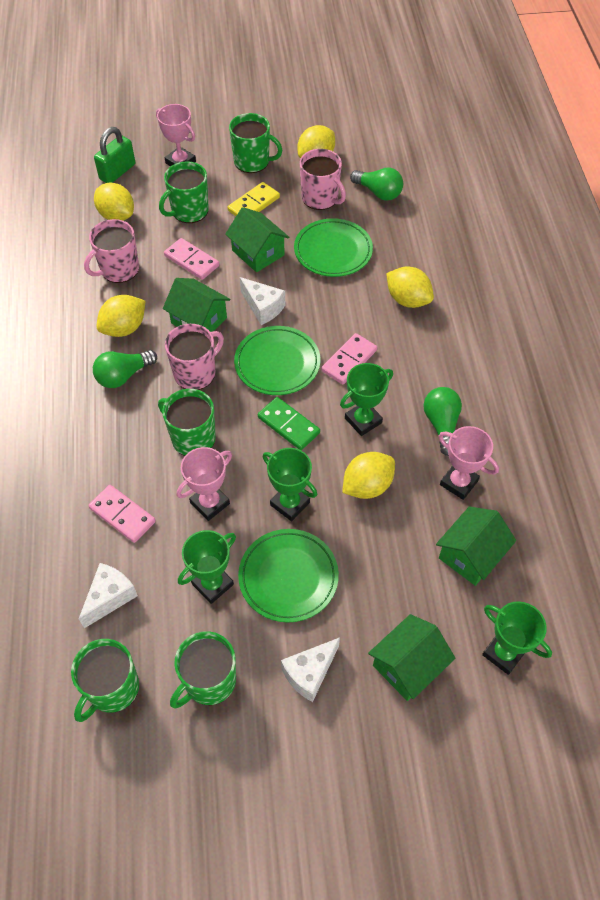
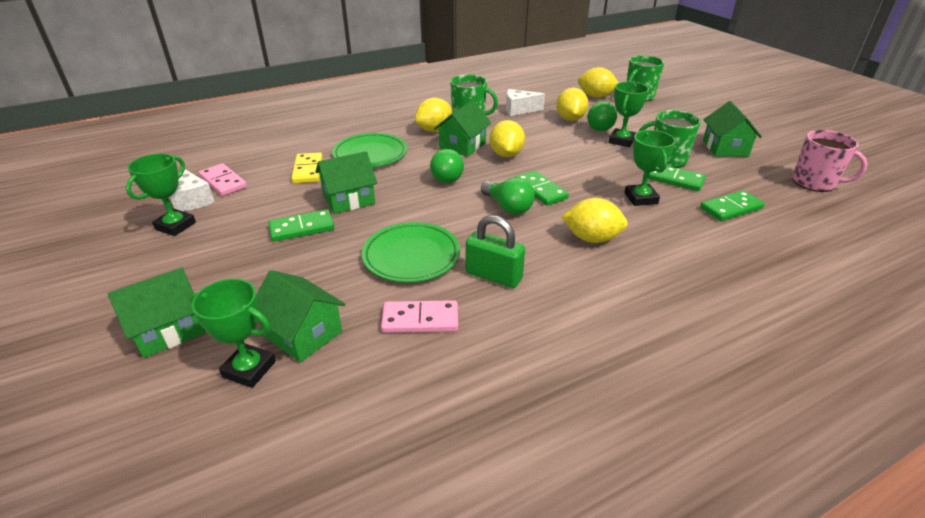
green domino: [258,397,320,450] = 1 -> [268,209,334,242] [516,170,569,206] [648,166,706,191] [700,190,765,221] = 4
green house: [163,278,230,332] [225,207,289,272] [368,614,455,701] [436,506,516,586] = 4 -> [108,268,205,358] [257,270,346,363] [315,151,377,214] [434,100,491,157] [703,101,762,157] = 5
green mug: [71,639,139,722] [158,389,216,456] [159,161,209,223] [170,631,236,708] [229,113,282,173] = 5 -> [450,75,498,115] [627,55,664,102] [639,110,701,168] = 3
green plate: [234,326,320,395] [238,529,339,623] [294,218,373,277] = 3 -> [332,133,407,167] [362,222,460,283] = 2
pink domino: [88,485,156,543] [164,238,219,280] [321,333,377,385] = 3 -> [199,163,247,196] [381,300,458,333] = 2
pink mug: [84,219,139,283] [165,324,224,390] [300,149,346,210] = 3 -> [792,130,868,192] = 1
pink trophy: [156,104,196,166] [177,447,232,521] [439,426,499,500] = 3 -> none = 0
white cheese: [79,563,138,628] [240,277,285,325] [281,637,340,702] = 3 -> [170,169,214,211] [506,89,545,116] = 2

